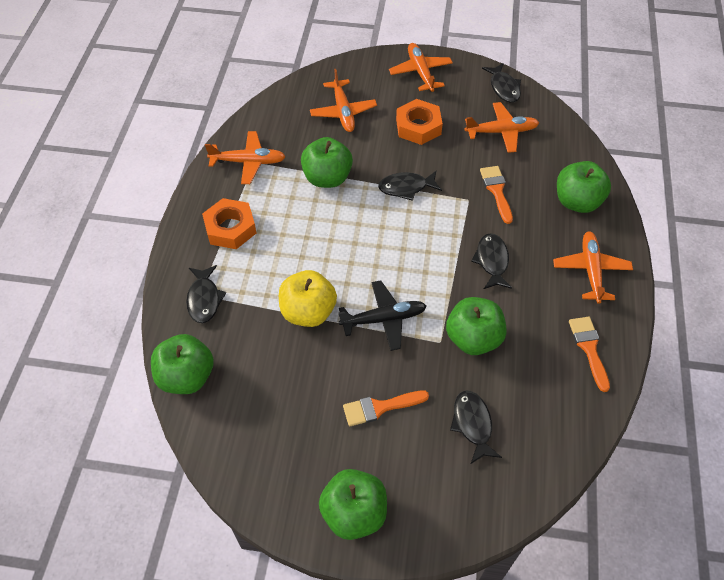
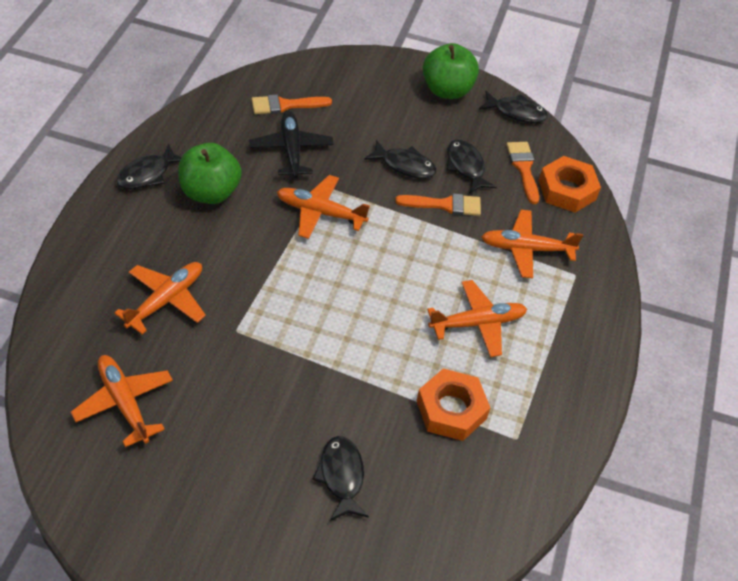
green apple: [151,334,214,394] [301,137,353,188] [319,469,387,540] [446,297,507,355] [557,161,611,213] = 5 -> [178,143,242,204] [423,43,479,99] = 2
yellow apple: [279,270,337,327] = 1 -> none = 0

